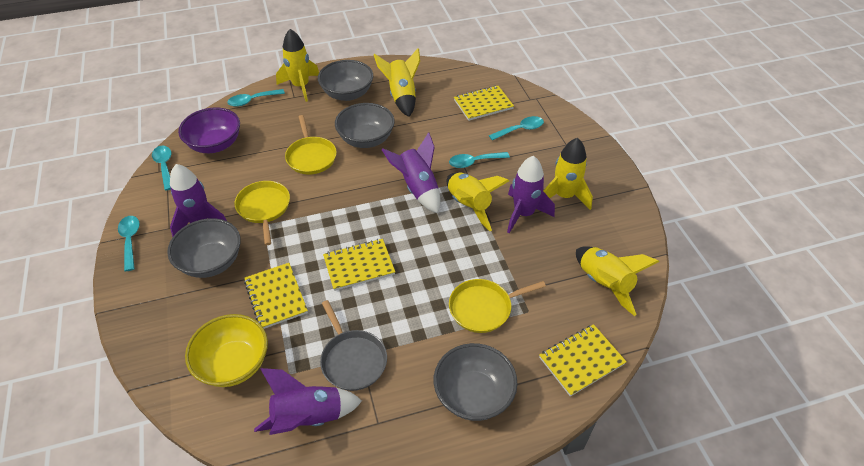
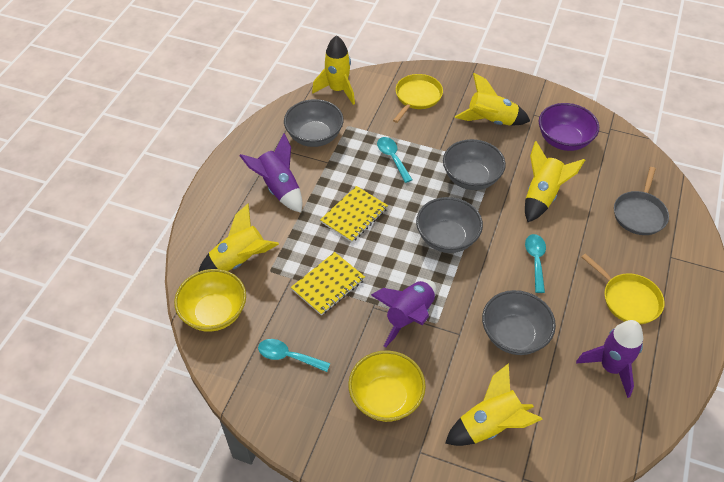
purple rocket: [170,164,227,237] [254,368,362,435] [382,132,441,213] [507,156,555,233] = 4 -> [239,133,302,213] [371,280,436,347] [576,320,643,398] = 3
turquoise spoon: [118,216,140,271] [152,146,171,191] [227,89,285,107] [449,152,510,168] [489,116,544,140] = 5 -> [258,339,330,372] [377,137,412,183] [525,234,546,293] = 3
yellow bowl: [185,314,268,387] = 1 -> [174,269,246,332] [348,350,426,422] = 2
yellow notebook: [244,263,308,329] [323,239,395,291] [454,85,514,121] [539,324,627,397] = 4 -> [291,252,365,316] [320,186,388,242] = 2
yellow pan: [235,181,290,245] [285,115,337,175] [449,279,546,333] = 3 -> [393,74,443,123] [582,254,664,324] = 2

